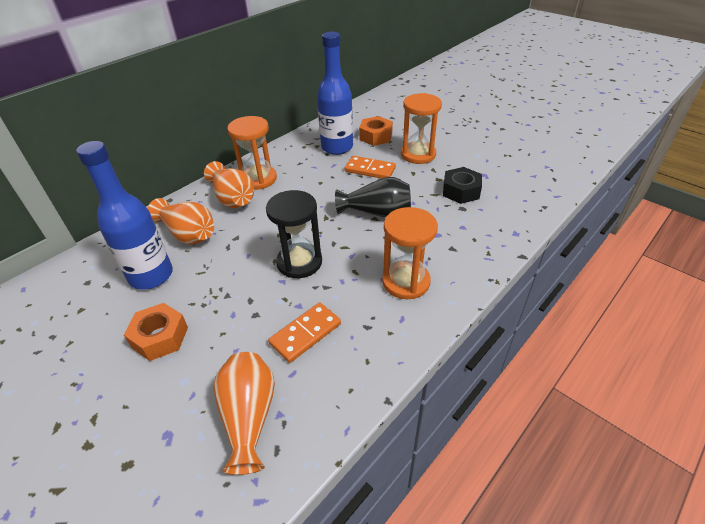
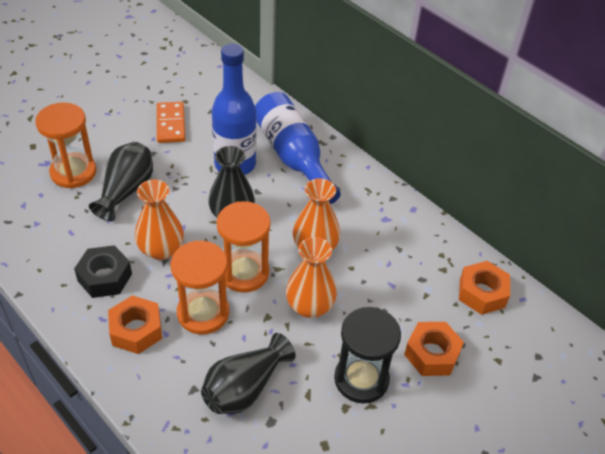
black vase: [335,177,411,217] = 1 -> [89,142,153,221] [201,333,295,414] [208,146,255,218] = 3
orange domino: [268,303,341,363] [344,156,396,179] = 2 -> [157,102,185,143] = 1
orange nut: [124,303,188,361] [359,116,393,146] = 2 -> [108,295,162,354] [404,322,464,376] [459,261,510,315] = 3

